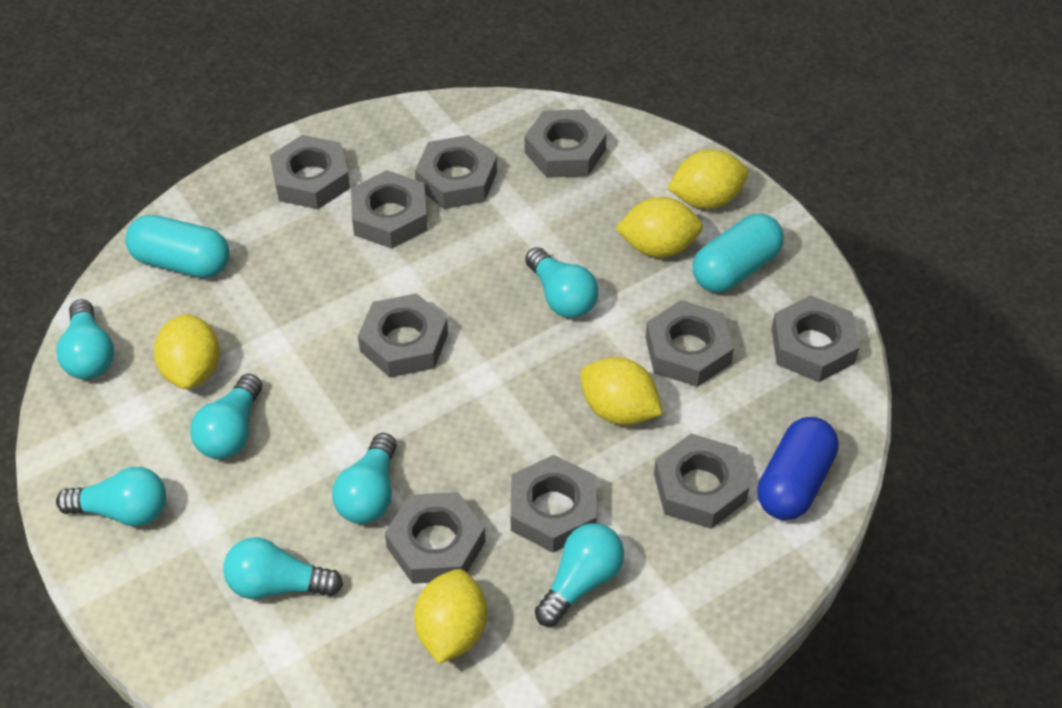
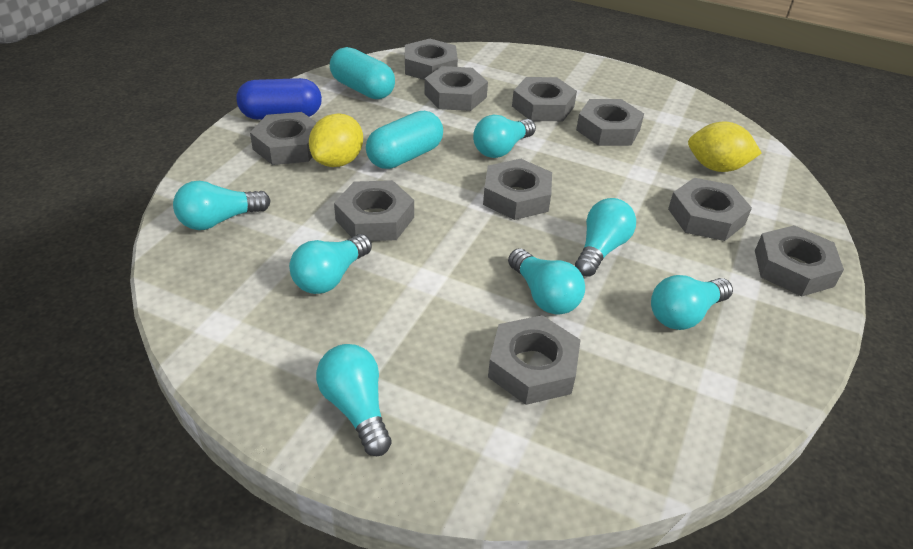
yellow lemon: [154,314,220,389] [414,569,487,664] [580,357,662,425] [615,197,703,258] [667,149,748,209] = 5 -> [309,114,363,167] [688,121,761,172] = 2

